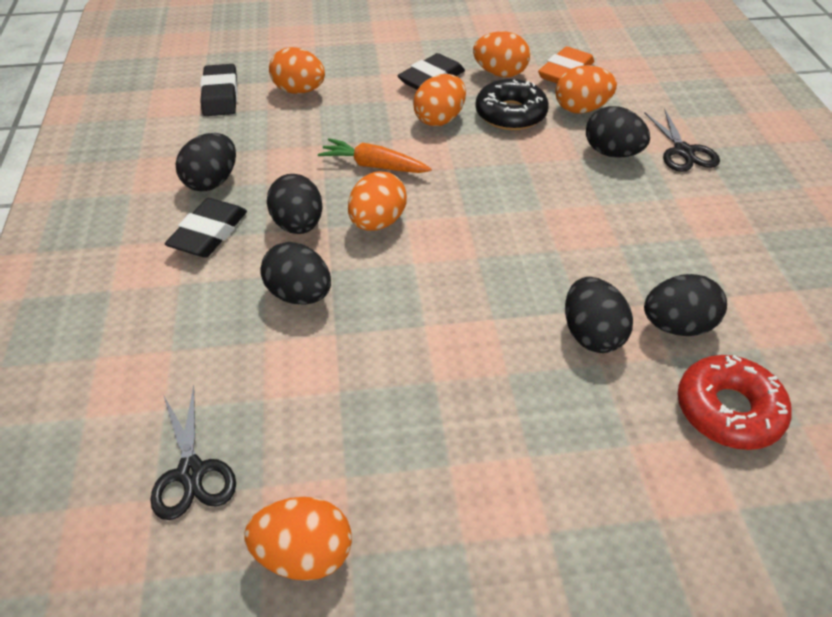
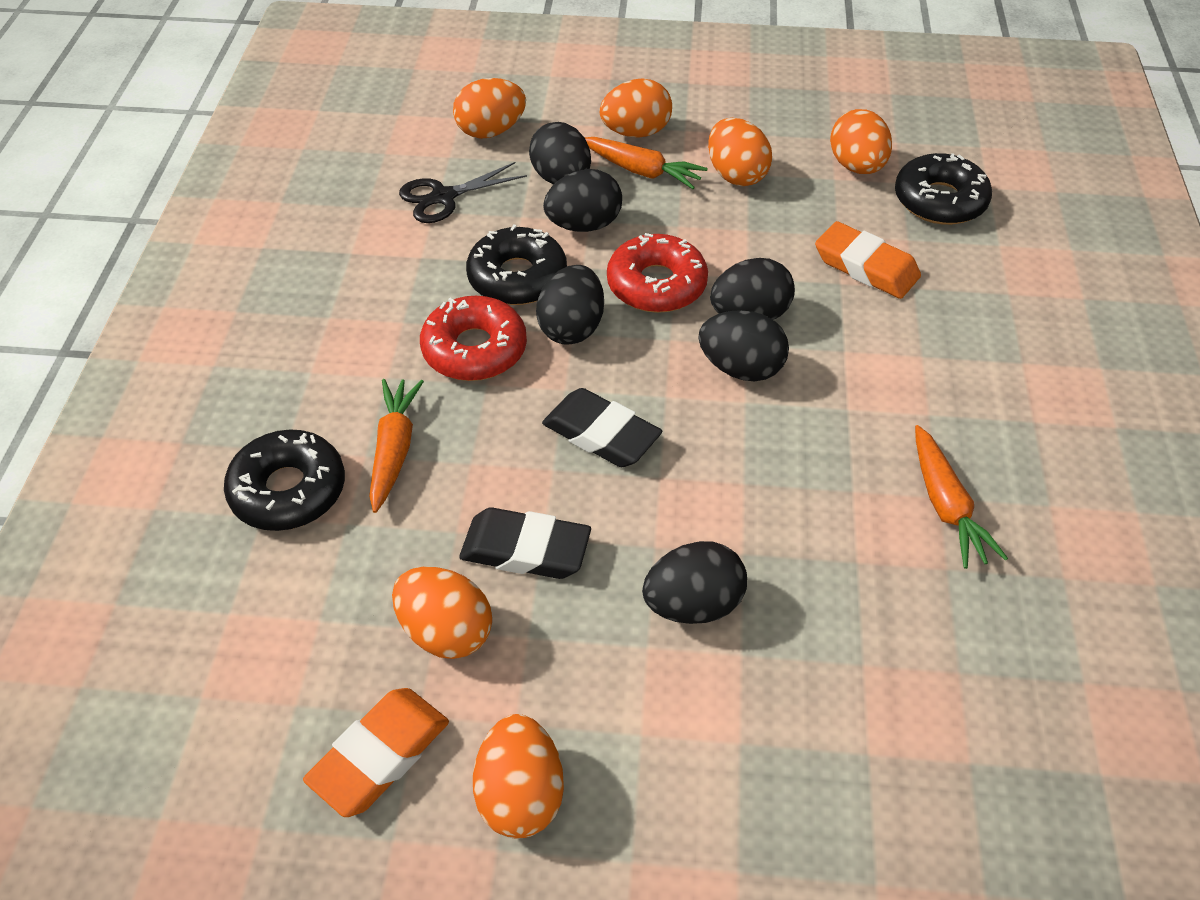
black donut: [475,79,549,130] = 1 -> [224,429,345,531] [466,224,567,305] [895,153,992,225] = 3
black eraser: [165,198,247,258] [200,64,238,116] [397,53,465,90] = 3 -> [459,507,591,579] [542,388,662,467] = 2
black scissors: [151,385,236,520] [645,109,720,172] = 2 -> [399,162,527,223] = 1
orange carrot: [318,138,432,173] = 1 -> [369,379,424,513] [584,137,708,189] [915,425,1008,569] = 3
orange eraser: [538,46,594,83] = 1 -> [303,688,449,817] [815,221,921,299] = 2
red donut: [678,355,792,450] = 1 -> [420,296,527,381] [607,233,708,313] = 2

